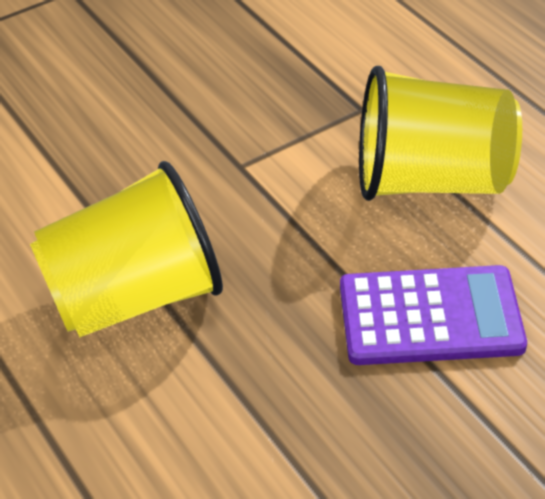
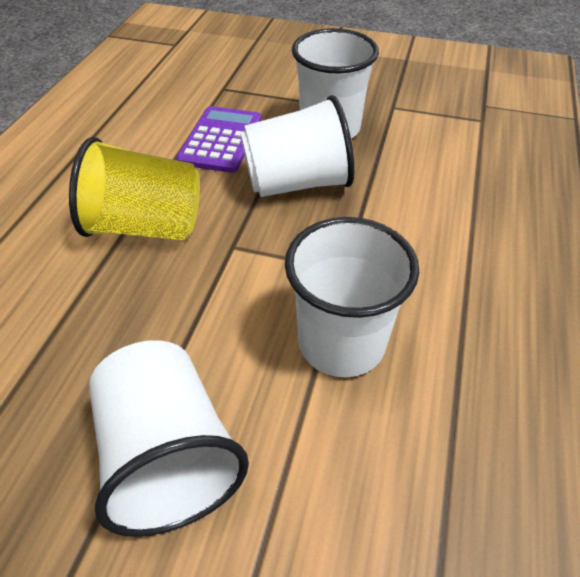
white cup: none = 0 -> [89,340,249,537] [240,95,354,197] [285,217,419,377] [292,28,379,138] = 4
yellow cup: [30,161,223,338] [359,66,522,201] = 2 -> [69,137,200,240] = 1

